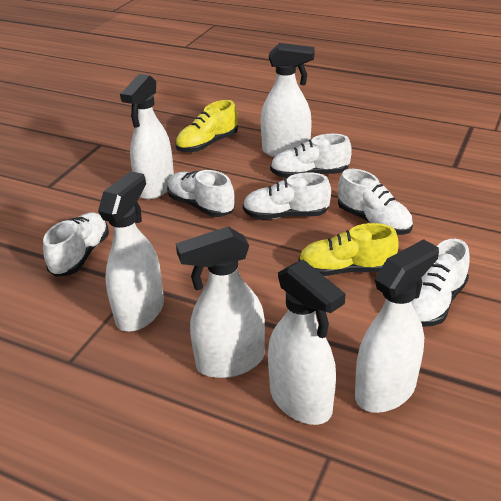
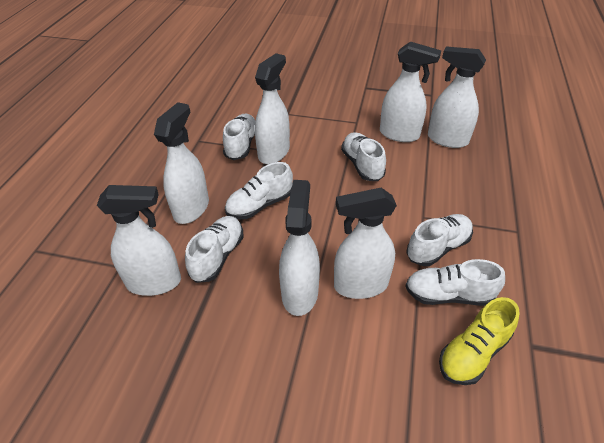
white spray bottle: [98,171,164,332] [120,74,174,200] [176,227,265,378] [261,43,315,157] [268,259,345,425] [355,239,439,413] = 6 -> [97,185,181,296] [154,102,209,224] [255,53,290,164] [279,180,320,316] [334,188,397,299] [380,41,441,142] [428,46,486,148] = 7
yellow shoe: [175,100,238,153] [298,223,399,276] = 2 -> [439,297,520,385] = 1

